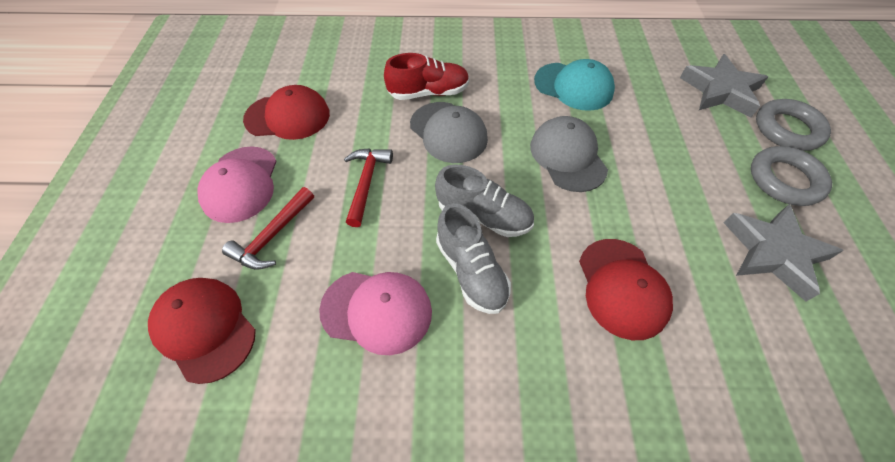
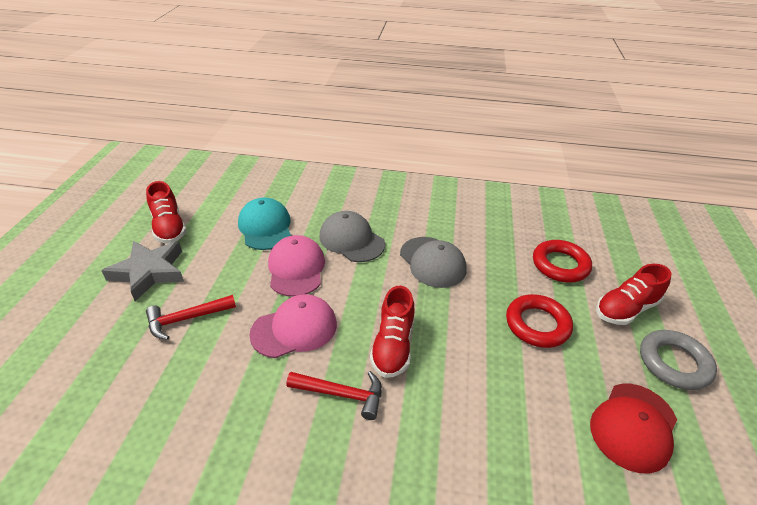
grey ring: [751,146,832,206] [756,99,831,151] = 2 -> [640,330,717,390] = 1
grey shoe: [435,164,534,237] [436,203,511,314] = 2 -> none = 0
grey star: [680,54,768,117] [724,204,843,301] = 2 -> [101,241,184,301] = 1
red cap: [148,278,256,384] [243,85,330,140] [579,239,673,340] = 3 -> [590,384,677,474] = 1
red ring: none = 0 -> [506,294,573,348] [533,240,592,283] = 2
red shoe: [384,53,470,100] = 1 -> [146,181,187,244] [370,286,414,378] [596,264,671,325] = 3

